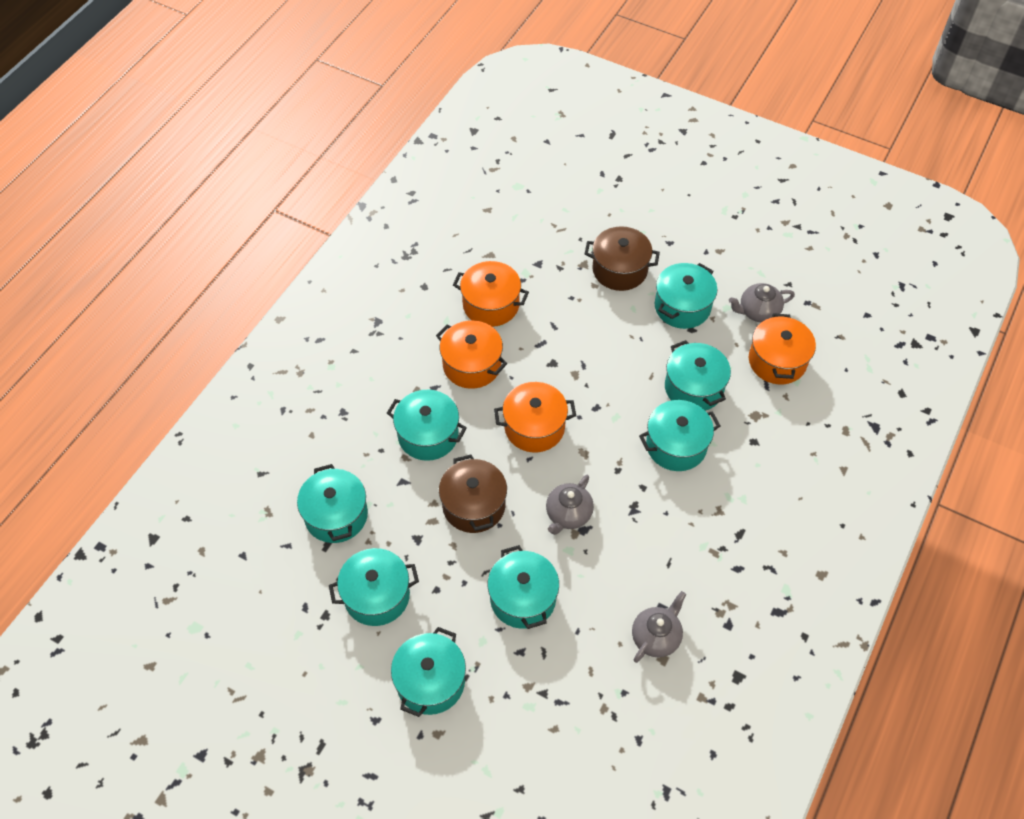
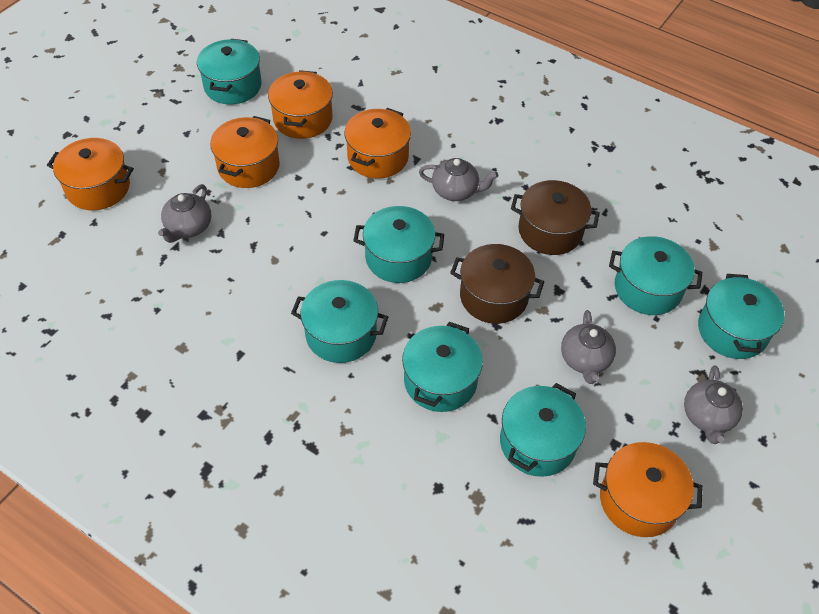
grey teapot: [546,475,594,535] [632,591,686,663] [729,283,795,322] = 3 -> [158,184,212,243] [419,158,498,201] [561,310,616,384] [684,365,743,444] = 4
orange pot: [436,320,507,389] [453,261,529,327] [494,382,576,452] [749,313,816,384] = 4 -> [47,138,134,210] [210,116,280,188] [268,70,333,139] [344,108,411,179] [593,442,703,537] = 5
turquoise pot: [297,464,368,543] [329,548,419,626] [387,390,467,461] [391,627,466,717] [488,545,559,629] [639,400,720,471] [655,263,717,329] [665,340,731,411] = 8 -> [197,39,262,105] [291,280,388,363] [353,206,444,283] [402,322,483,412] [500,383,586,477] [609,236,703,315] [698,274,784,359] = 7

